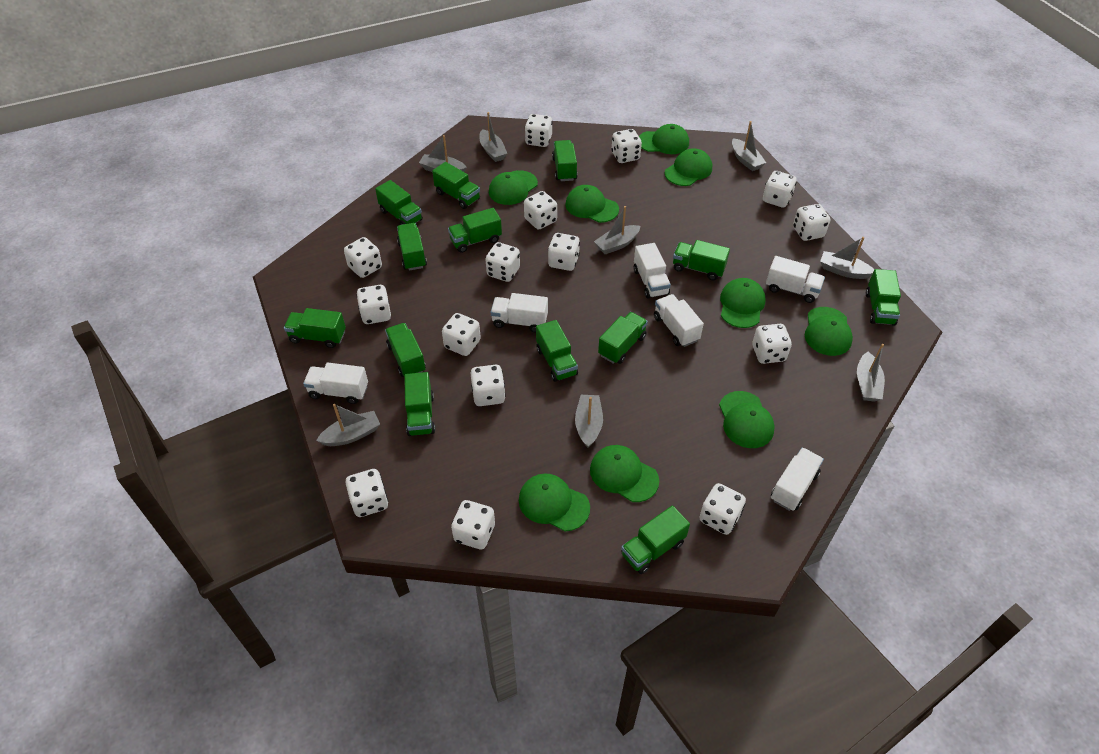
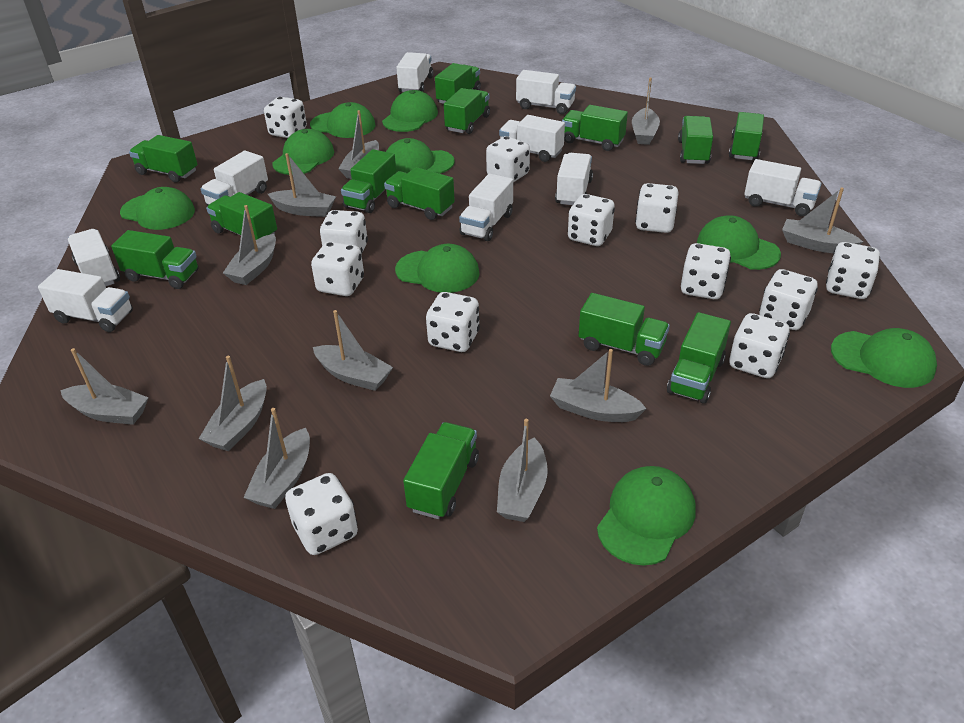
grey boat: [316,404,380,446] [419,135,467,172] [479,112,507,162] [575,395,603,448] [594,206,640,254] [732,121,766,171] [820,237,874,279] [857,344,885,402] = 8 -> [60,348,148,425] [199,356,267,451] [223,205,276,285] [243,408,310,509] [268,153,336,217] [313,310,393,391] [338,110,379,179] [497,419,548,522] [550,349,647,422] [632,78,660,145] [782,187,863,253] = 11
white dice: [344,237,382,278] [346,469,388,517] [356,285,391,324] [442,313,481,356] [451,500,495,549] [471,365,506,406] [485,242,520,282] [524,191,557,230] [525,114,553,147] [548,233,580,271] [611,129,642,163] [699,483,746,535] [752,324,792,364] [763,171,797,208] [793,204,830,241] = 15 -> [264,97,307,138] [285,473,358,555] [311,242,364,296] [320,210,368,255] [426,292,480,352] [486,136,530,182] [568,194,615,246] [635,183,678,233] [681,243,731,299] [729,313,790,378] [759,269,818,330] [826,242,880,299] = 12
white truck: [303,363,368,404] [491,293,548,333] [634,243,671,298] [654,294,704,347] [766,256,825,303] [771,447,824,511] = 6 -> [38,269,133,332] [68,229,120,286] [200,151,268,206] [396,52,433,92] [459,174,513,241] [499,115,565,162] [516,70,576,114] [555,153,593,205] [744,159,821,216] = 9

